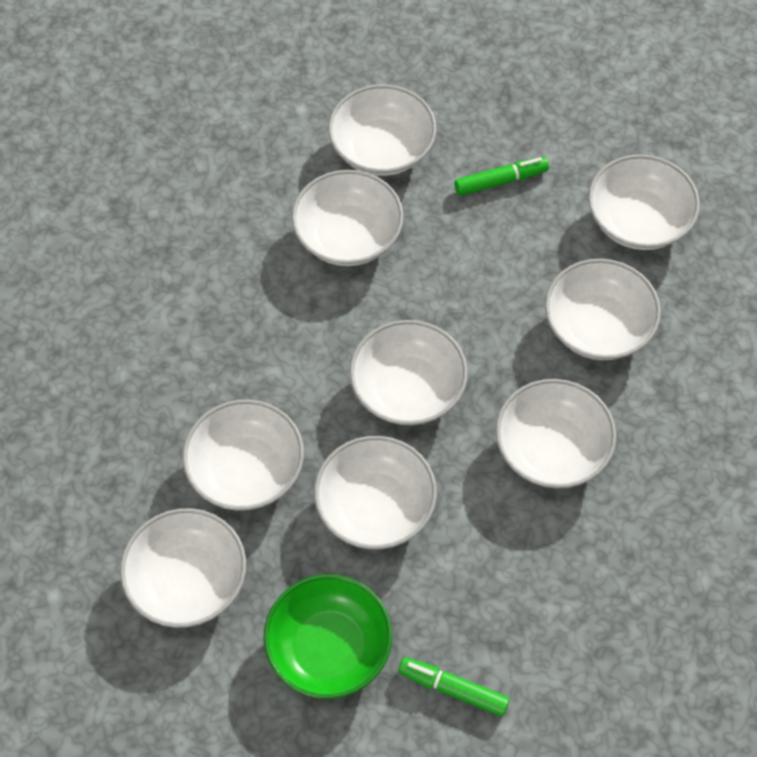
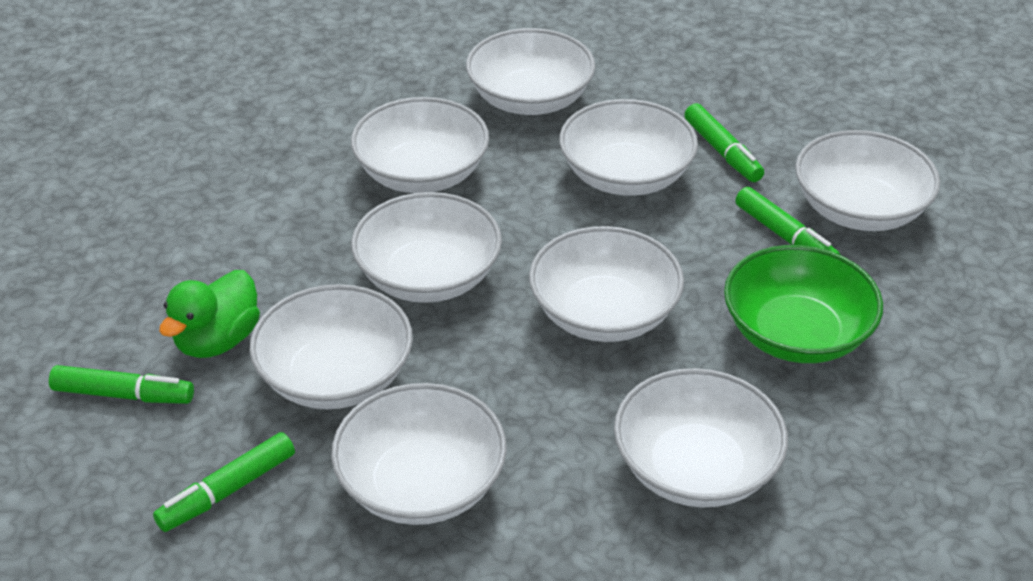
green duck: none = 0 -> [159,270,260,358] = 1
green marker: [398,657,510,717] [455,157,549,196] = 2 -> [49,365,194,404] [153,432,295,532] [684,103,764,182] [735,187,840,255] = 4

